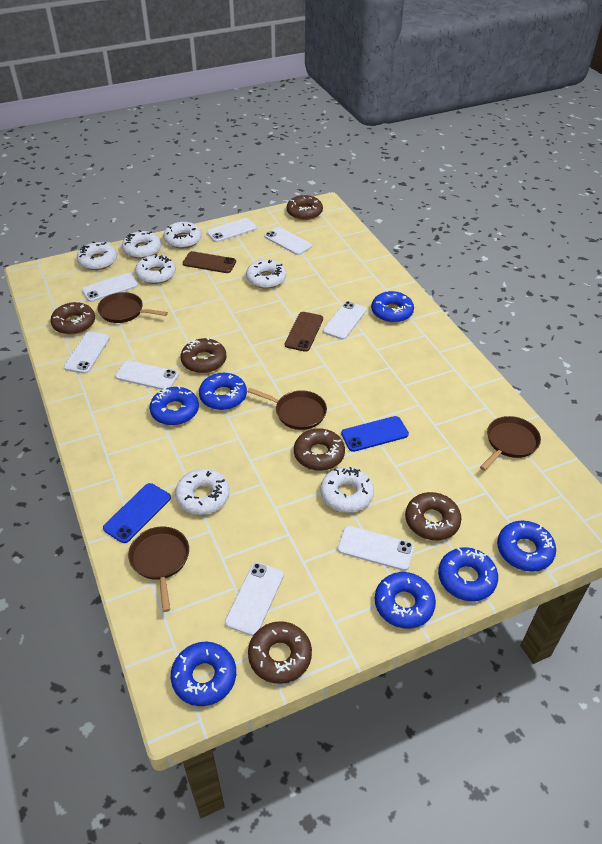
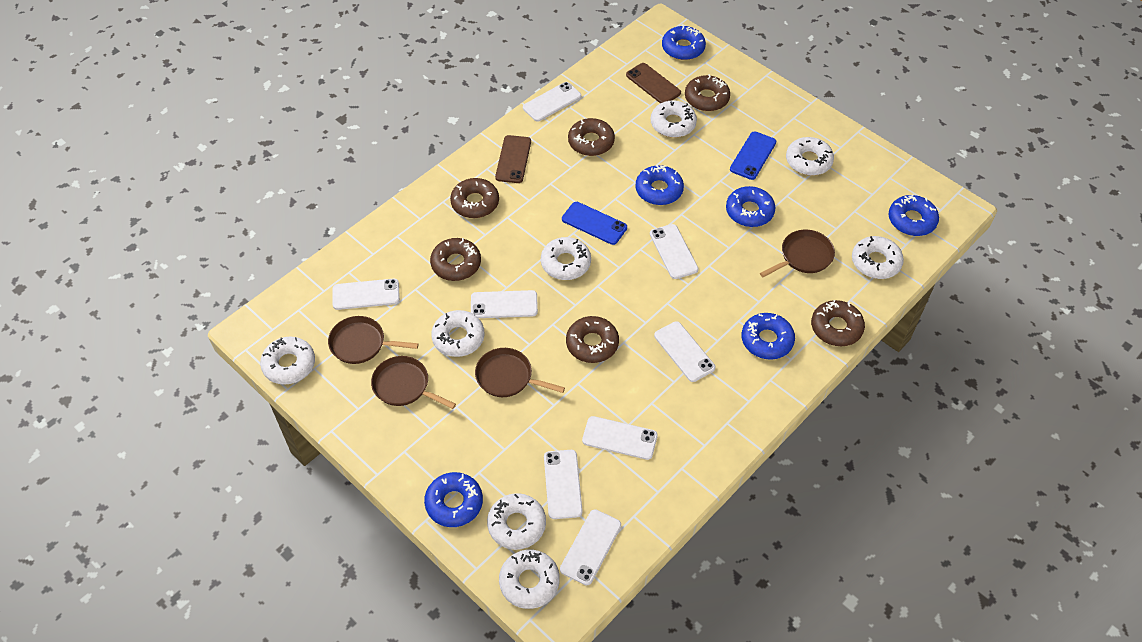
blue donut: [150,386,199,425] [171,642,236,706] [199,373,247,410] [371,291,414,323] [375,572,436,629] [438,547,498,601] [497,520,556,572] = 7 -> [424,472,483,527] [636,165,684,205] [662,25,706,60] [726,186,775,227] [741,313,795,360] [889,194,939,236] = 6
white donut: [77,242,117,270] [122,230,161,258] [135,254,176,284] [163,222,202,248] [175,469,230,515] [246,259,287,289] [320,467,374,513] = 7 -> [260,337,315,385] [431,310,484,357] [487,493,546,550] [499,550,560,609] [541,237,591,280] [651,101,697,138] [786,137,834,175] [852,236,904,279] = 8

